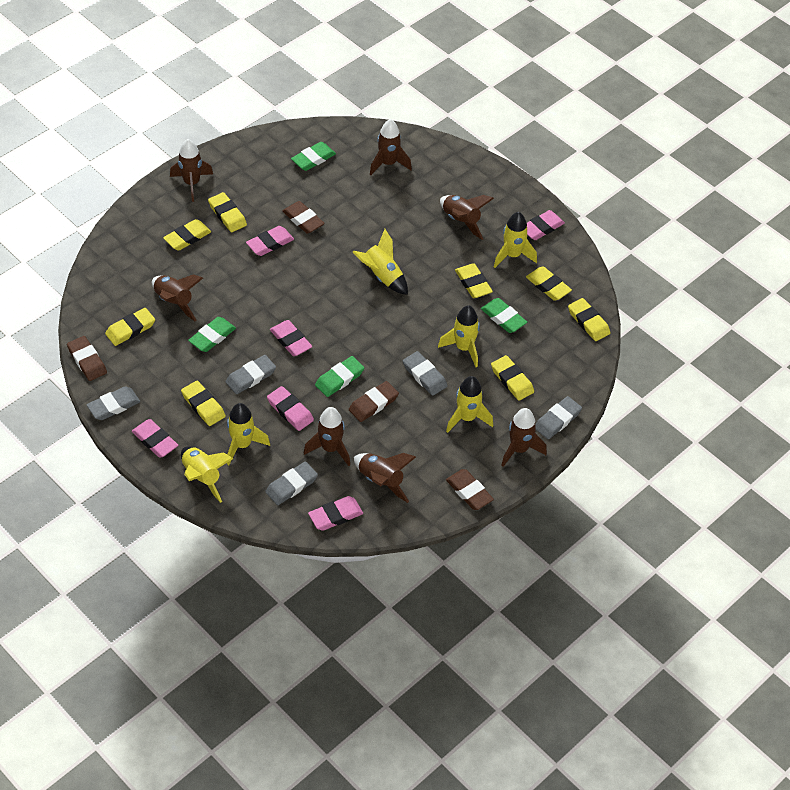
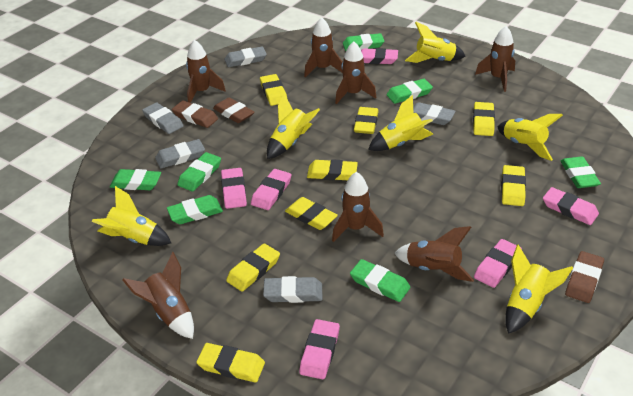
brown eraser: [67,336,107,381] [282,201,325,234] [349,381,399,422] [446,469,494,510] = 4 -> [172,100,218,128] [213,97,255,123] [565,251,604,303] = 3
green eraser: [188,317,236,352] [291,142,336,171] [315,356,364,397] [481,298,527,333] = 4 -> [110,169,161,190] [167,195,223,224] [177,152,221,191] [343,33,384,51] [350,259,410,302] [386,79,433,104] [560,156,601,188] = 7

